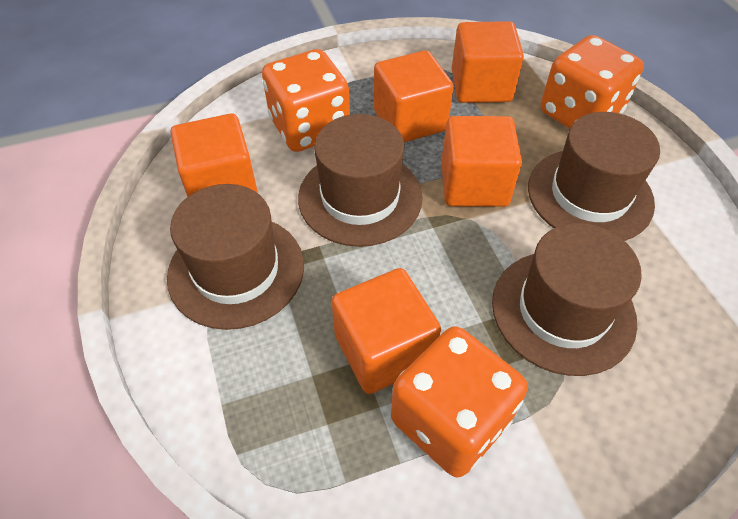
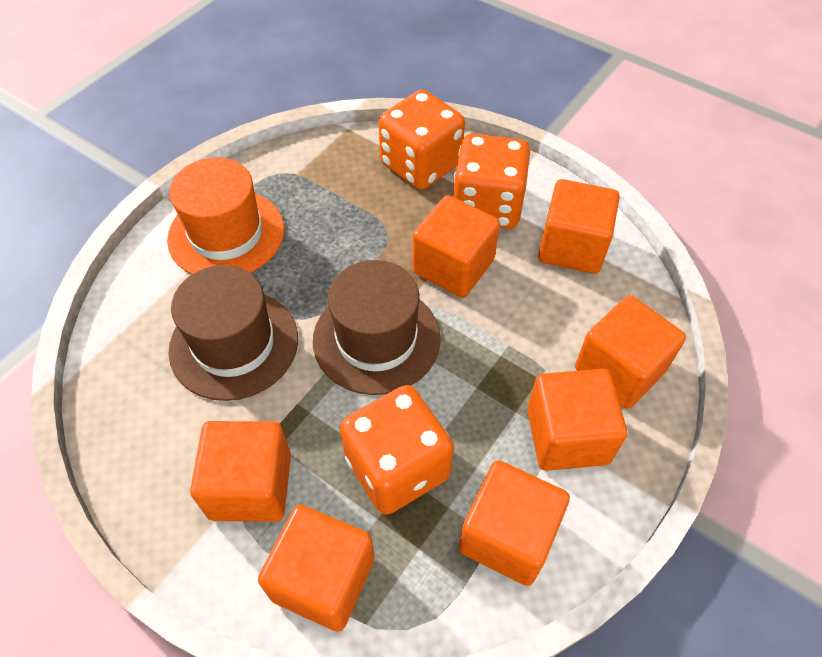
brown hat: [167,184,304,330] [298,114,422,247] [492,223,642,376] [528,112,660,241] = 4 -> [169,265,298,401] [313,260,441,395] = 2
orange cube: [171,113,258,197] [331,268,441,394] [374,50,454,142] [441,116,522,207] [452,21,524,103] = 5 -> [190,421,291,522] [258,505,374,632] [413,195,500,298] [459,460,570,586] [527,369,627,471] [538,179,620,274] [575,295,686,409] = 7
orange hat: none = 0 -> [167,157,284,274] = 1

